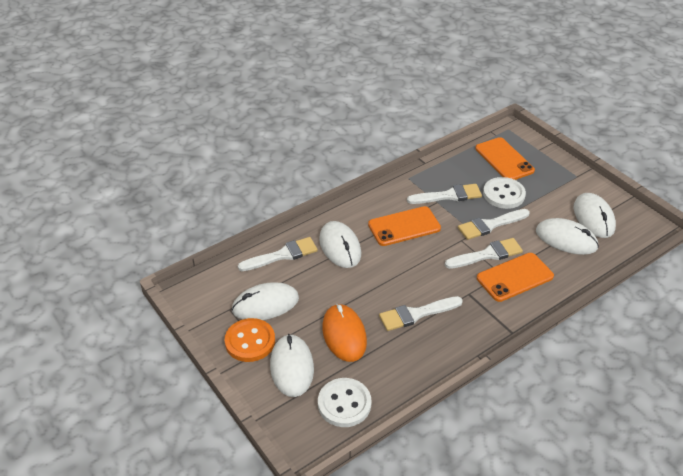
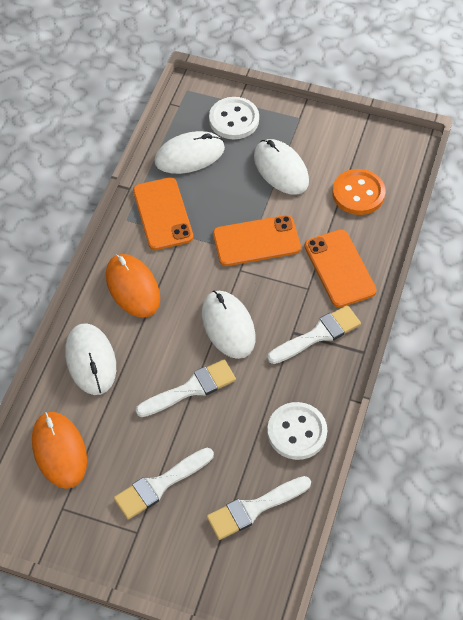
orange mouse: [322,304,367,362] = 1 -> [32,412,87,489] [106,254,160,318] = 2
white brush: [238,237,318,271] [379,296,463,331] [407,184,482,204] [445,238,523,269] [458,209,530,240] = 5 -> [114,448,214,520] [136,359,236,417] [207,476,311,540] [268,305,361,364] = 4
white mouse: [232,282,299,320] [270,334,314,397] [319,221,361,268] [536,218,599,255] [573,193,616,238] = 5 -> [65,323,116,395] [154,131,225,174] [202,291,256,359] [254,139,309,195] = 4

